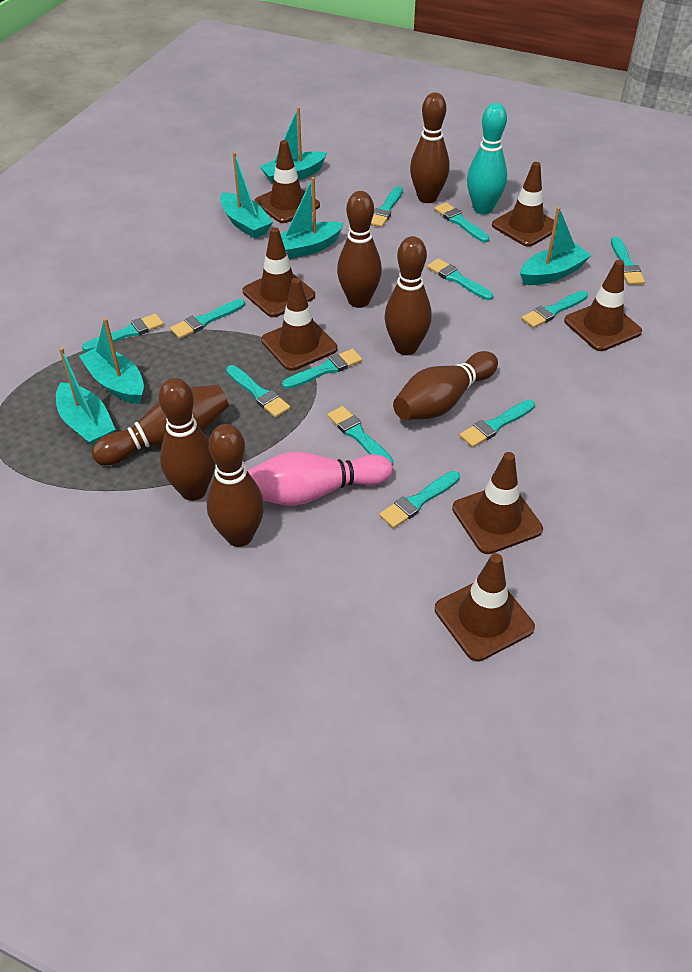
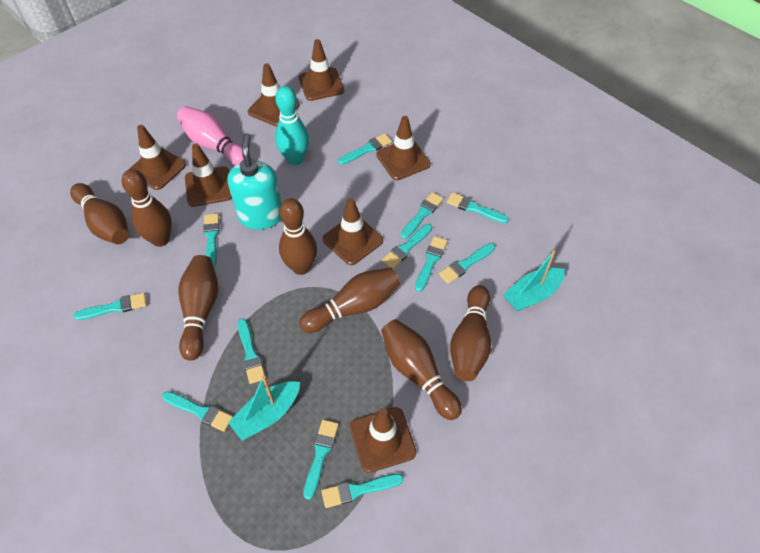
turquoise boat: [56,347,116,446] [79,318,144,404] [220,152,273,239] [260,107,327,184] [281,177,344,259] [520,207,591,285] = 6 -> [228,375,300,441] [503,250,565,311] = 2
turquoise soap dispenser: none = 0 -> [228,133,281,230] = 1

